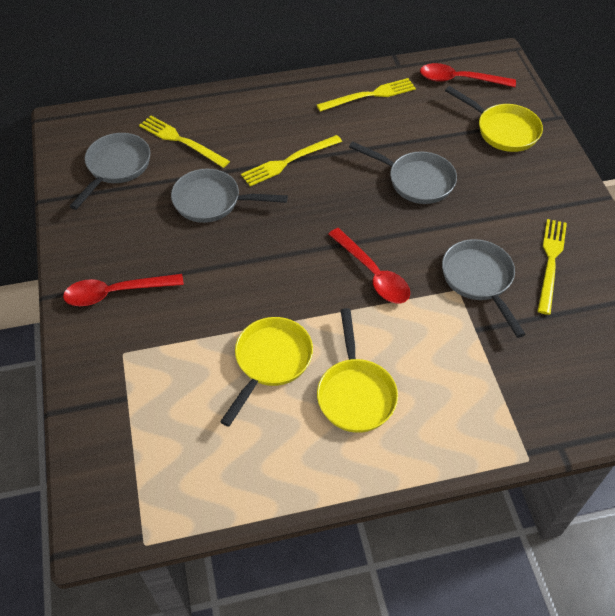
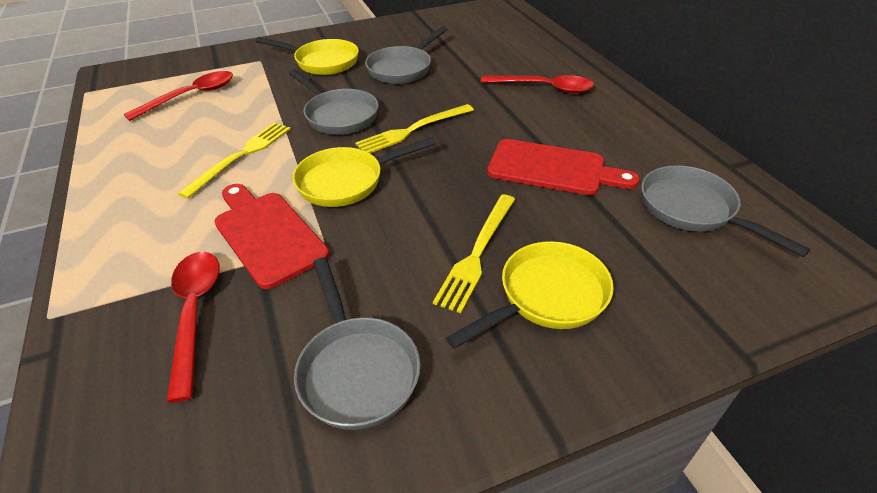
red cutting board: none = 0 -> [214,184,330,289] [487,139,640,195] = 2
yellow fork: [139,116,230,168] [241,135,342,186] [317,78,416,112] [538,219,567,315] = 4 -> [178,122,291,199] [355,104,474,153] [433,194,515,313] = 3

